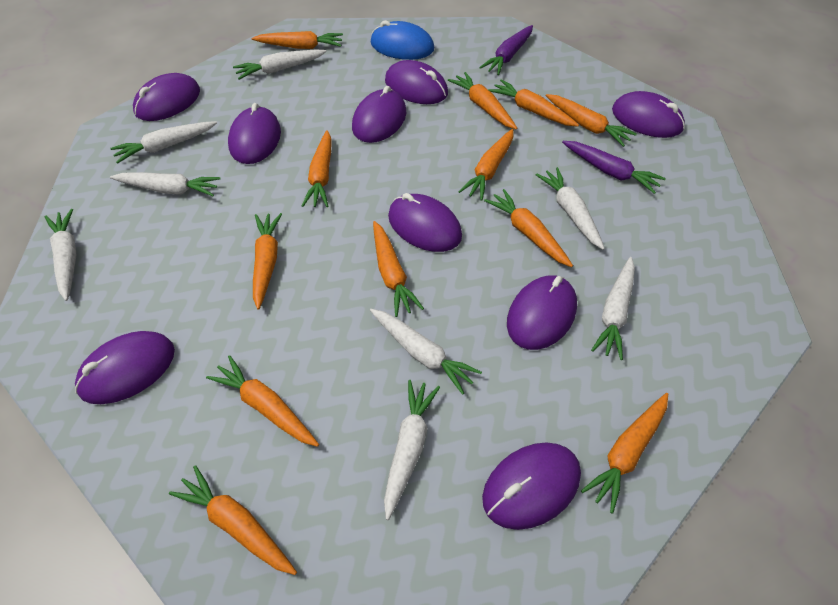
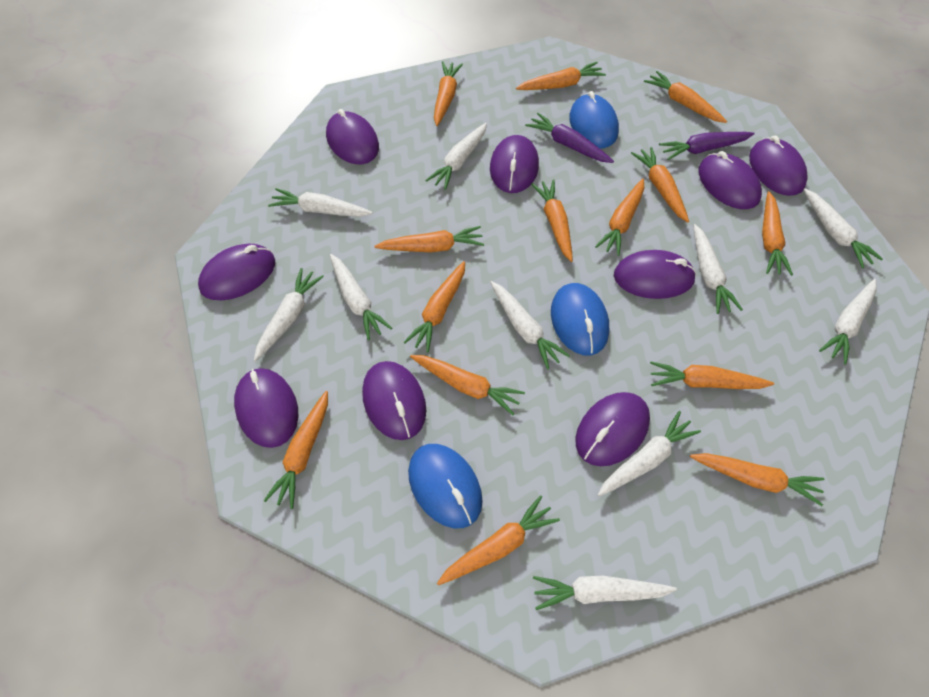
blue mouse: [371,20,434,60] = 1 -> [408,444,483,528] [551,283,609,355] [569,91,619,148] = 3
orange carrot: [169,465,297,575] [206,355,319,447] [252,31,343,49] [253,213,282,309] [302,130,332,207] [373,221,424,317] [448,72,517,130] [458,129,513,201] [484,189,573,267] [489,79,579,127] [546,94,637,147] [581,393,668,514] = 12 -> [264,391,328,509] [374,226,484,252] [403,261,465,352] [410,355,525,415] [434,61,463,126] [437,495,560,585] [516,62,606,90] [531,180,573,262] [595,179,645,256] [631,147,689,223] [644,71,727,123] [650,361,774,389] [690,453,824,506] [762,191,793,276] = 14
white carrot: [45,209,77,301] [110,121,217,164] [110,172,221,196] [233,49,327,80] [370,309,482,395] [384,380,440,520] [536,167,605,250] [591,257,635,360] = 8 -> [254,268,324,361] [268,188,373,217] [330,254,392,340] [425,123,487,190] [490,281,570,369] [533,575,677,610] [598,411,701,497] [693,224,743,314] [803,188,883,268] [819,279,877,365] = 10

